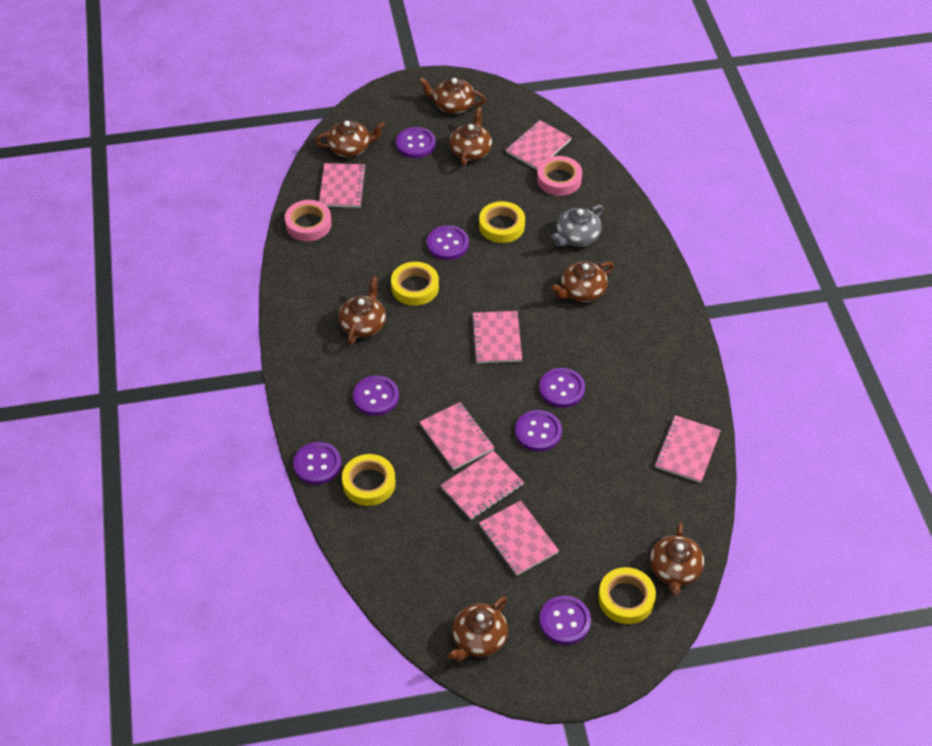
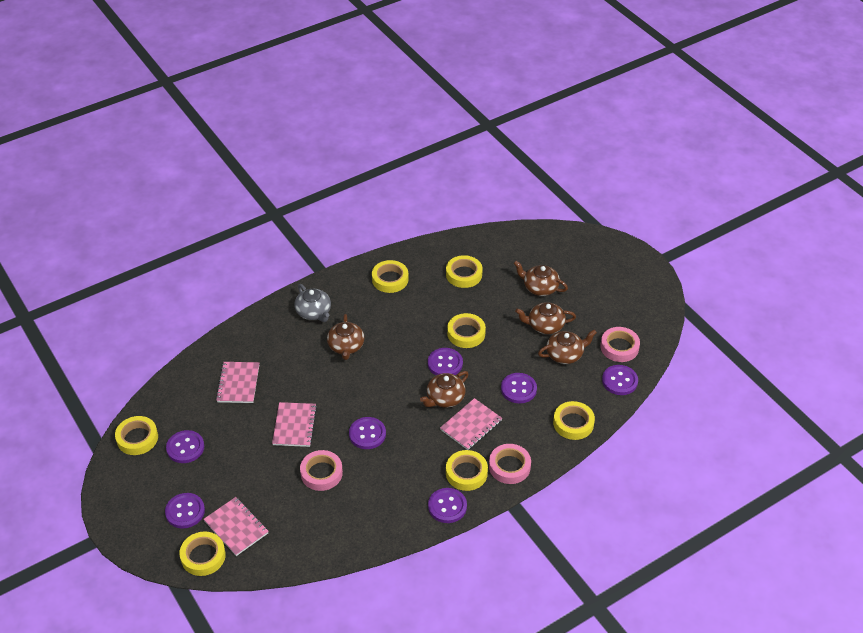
brown teapot: [315,120,385,157] [339,276,386,345] [419,77,486,114] [448,596,508,662] [449,107,492,166] [551,261,614,302] [650,522,704,596] = 7 -> [327,314,364,360] [420,371,469,408] [514,261,568,296] [515,302,576,334] [538,329,597,364] = 5
pink notebook: [319,163,367,207] [420,402,494,470] [441,451,524,520] [471,311,522,363] [479,500,559,576] [506,120,572,170] [655,415,721,483] = 7 -> [203,497,269,556] [216,362,259,403] [272,402,317,447] [440,398,502,450] = 4
pink tape: [285,200,332,241] [537,156,582,196] = 2 -> [300,450,343,491] [489,444,531,484] [600,327,640,362] = 3
yellow tape: [342,454,396,506] [391,262,439,306] [479,201,525,243] [598,567,656,624] = 4 -> [115,416,158,455] [180,531,226,576] [372,260,409,293] [446,255,483,288] [446,450,488,491] [447,313,486,348] [553,401,595,440] = 7

